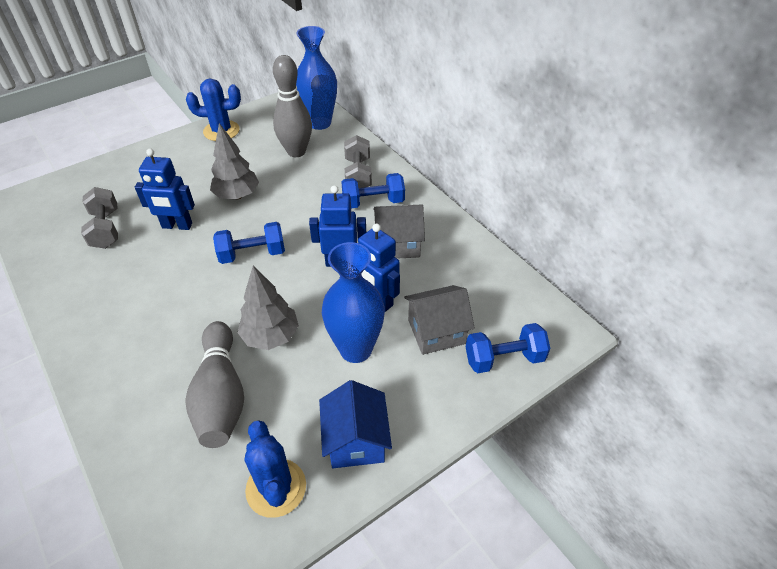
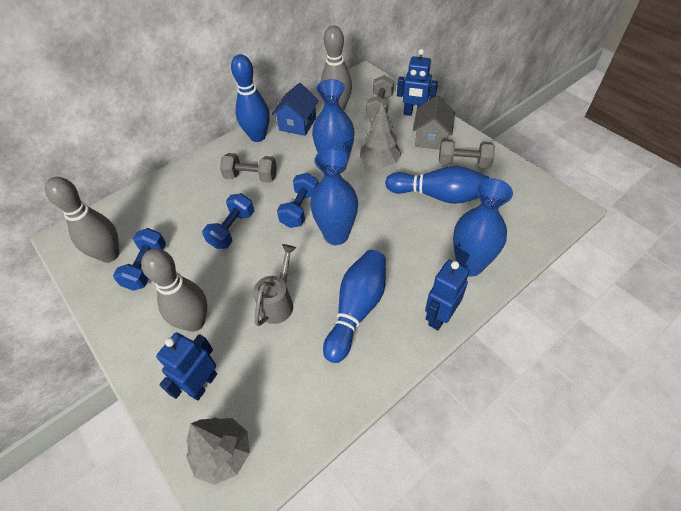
blue bowling pin: none = 0 -> [231,54,270,142] [323,250,386,363] [385,166,489,204] = 3
blue cactus: [186,79,241,141] [245,420,306,518] = 2 -> none = 0
blue vase: [296,26,337,130] [322,242,385,363] = 2 -> [310,148,358,245] [312,79,355,173] [453,178,513,277] = 3
grey bowling pin: [186,321,244,448] [273,55,312,157] = 2 -> [45,177,119,263] [141,249,207,332] [321,26,352,111] = 3
grey dumbbell: [81,187,118,249] [344,135,372,188] = 2 -> [220,153,277,183] [366,75,394,118] [439,139,495,168] = 3
grey house: [373,204,425,259] [404,285,475,355] = 2 -> [413,95,455,149] = 1
grey watering can: none = 0 -> [254,244,296,326] = 1

